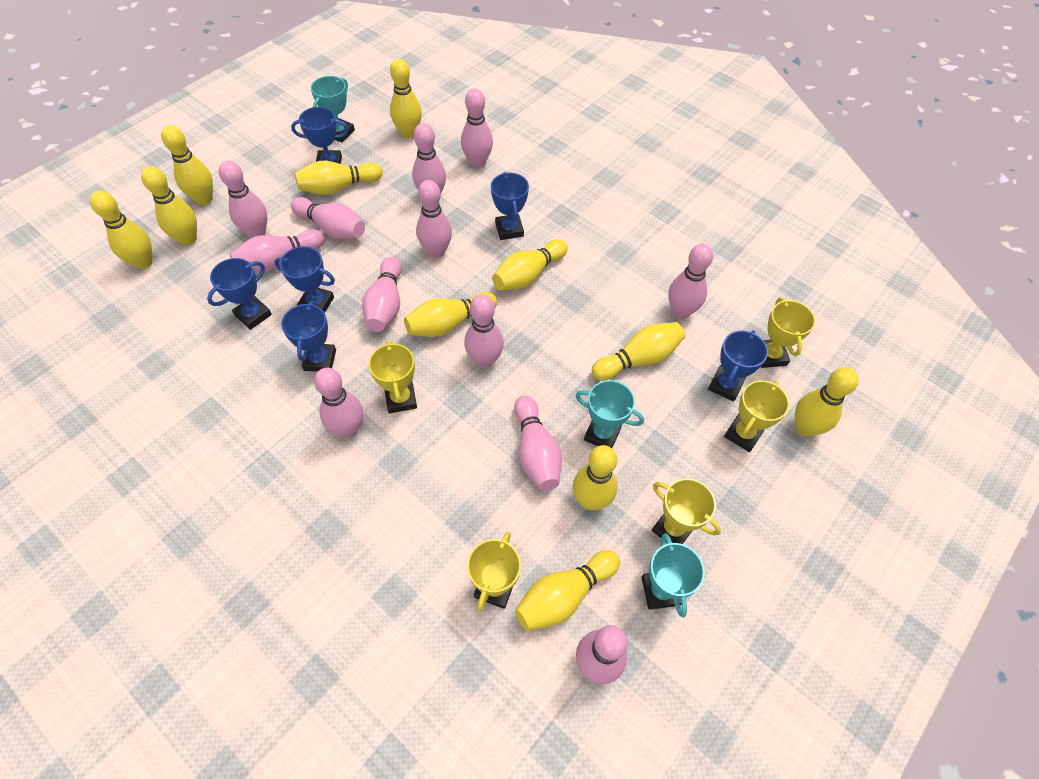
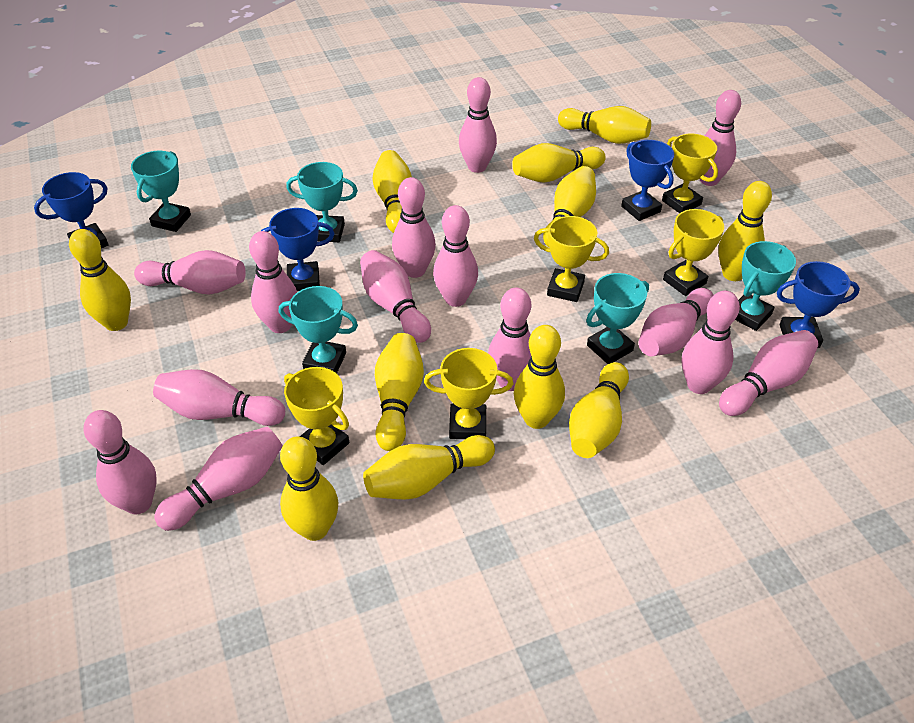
blue trophy: [207,258,272,330] [275,246,335,313] [281,301,336,372] [291,107,348,164] [491,172,529,240] [708,330,768,402] = 6 -> [34,172,109,248] [261,208,334,291] [621,140,674,221] [777,261,860,348] = 4
pink bowling pin: [219,160,267,238] [230,229,324,272] [291,197,365,239] [314,368,363,438] [362,257,402,332] [412,123,446,193] [416,180,452,258] [461,89,493,168] [464,294,504,368] [514,395,562,491] [576,625,628,684] [668,244,713,319] = 12 -> [83,410,157,514] [134,250,246,294] [153,369,285,426] [154,427,283,531] [249,231,297,333] [360,250,431,343] [392,177,436,278] [433,205,478,307] [459,77,497,173] [488,288,532,391] [638,288,714,356] [682,291,740,394] [700,90,741,186] [719,330,818,416] = 14
turquoise trophy: [311,76,355,143] [575,380,644,448] [641,533,705,617] = 3 -> [131,151,191,232] [279,286,358,374] [286,162,358,242] [586,273,649,364] [735,241,796,331] = 5

